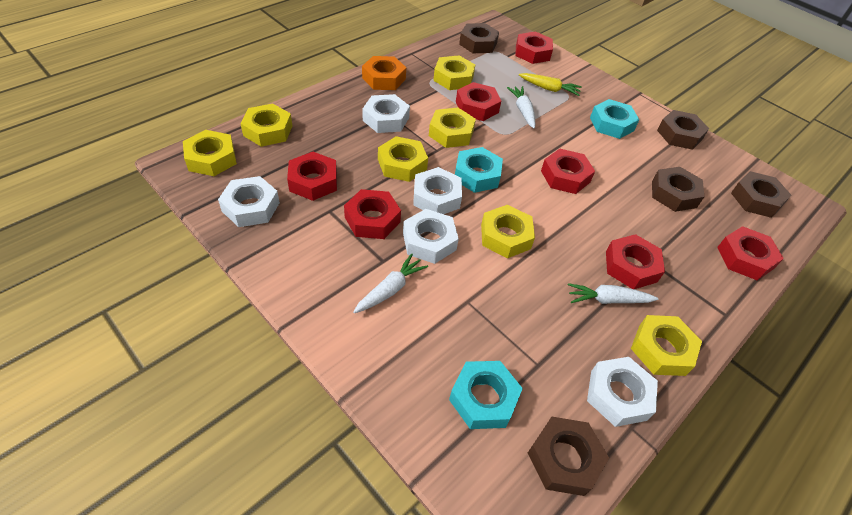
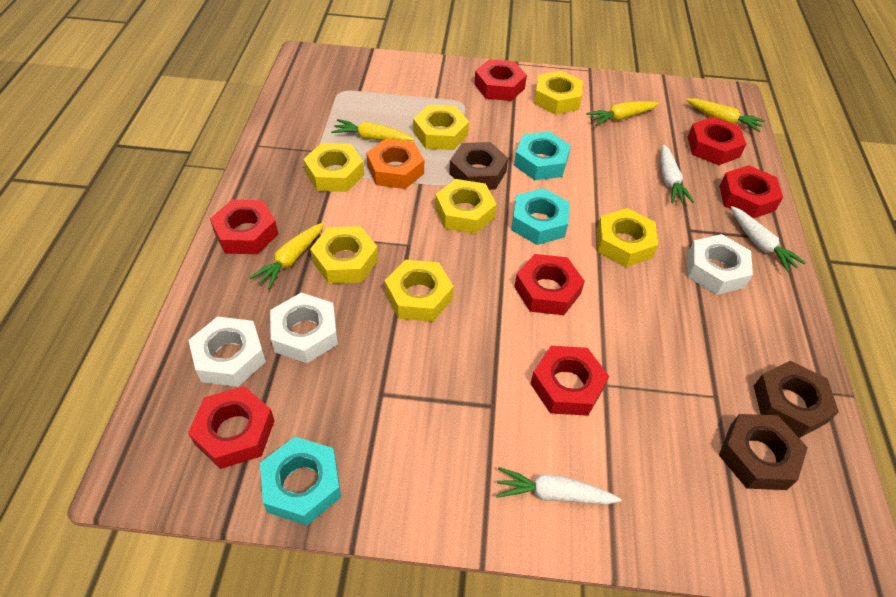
brown nut: [459,23,499,53] [528,417,609,496] [652,167,704,212] [657,110,709,150] [731,171,791,218] = 5 -> [449,142,508,190] [719,414,808,490] [754,361,839,438] = 3
white nut: [218,176,280,227] [362,94,410,133] [403,209,459,264] [413,167,462,214] [587,357,658,427] = 5 -> [188,316,266,387] [270,293,338,363] [688,234,753,295] = 3
yellow carrot: [519,73,582,96] = 1 -> [249,223,324,289] [331,119,415,141] [586,101,659,126] [686,98,765,132] = 4

